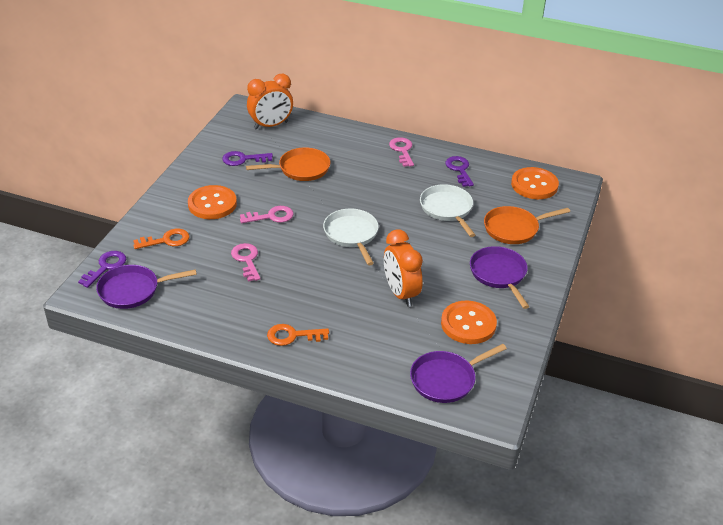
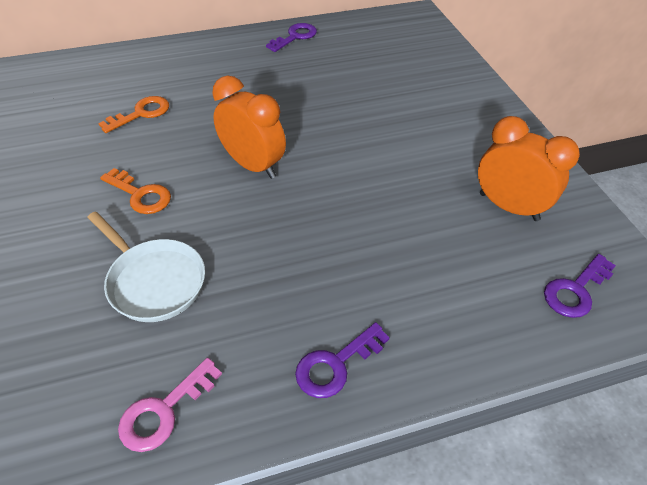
orange button: [188,185,237,219] [441,301,497,344] [511,167,559,199] = 3 -> none = 0
orange pan: [246,148,330,181] [484,206,570,244] = 2 -> none = 0
pink key: [231,243,260,282] [240,206,294,223] [389,137,414,167] = 3 -> [118,358,222,452] = 1
purple pan: [96,265,197,309] [410,344,507,403] [470,246,529,309] = 3 -> none = 0
white pan: [323,209,379,265] [420,184,475,237] = 2 -> [87,211,205,322] = 1

